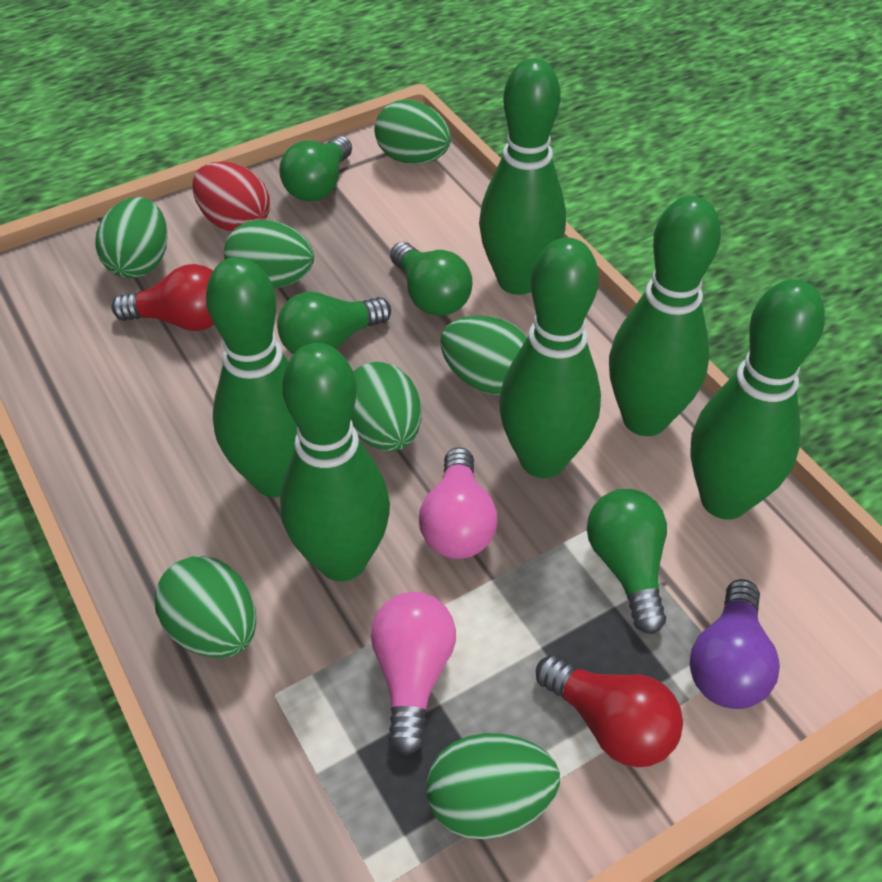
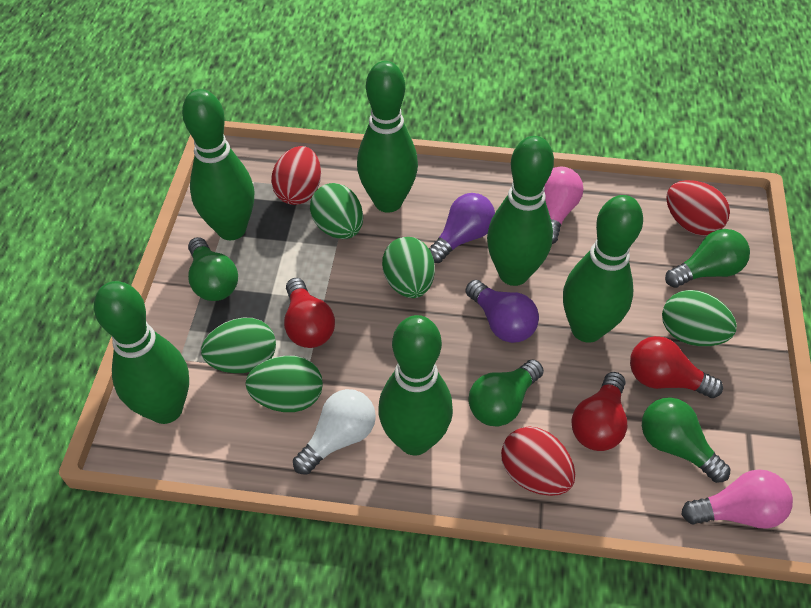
green egg: [95,197,168,278] [155,556,256,658] [224,220,314,288] [351,362,422,451] [375,100,451,164] [427,733,560,840] [440,315,527,395] = 7 -> [201,317,276,373] [246,356,323,412] [310,183,363,239] [382,237,435,298] [662,290,737,346] = 5
purple light bulb: [689,579,780,709] = 1 -> [429,193,495,263] [465,280,539,343] = 2
red egg: [192,161,270,233] = 1 -> [271,146,321,205] [501,426,575,496] [666,180,730,236] = 3
red light bulb: [112,264,214,331] [536,655,683,767] = 2 -> [284,278,335,348] [571,372,627,451] [630,336,723,398] = 3
white light bulb: none = 0 -> [293,389,376,475] = 1

